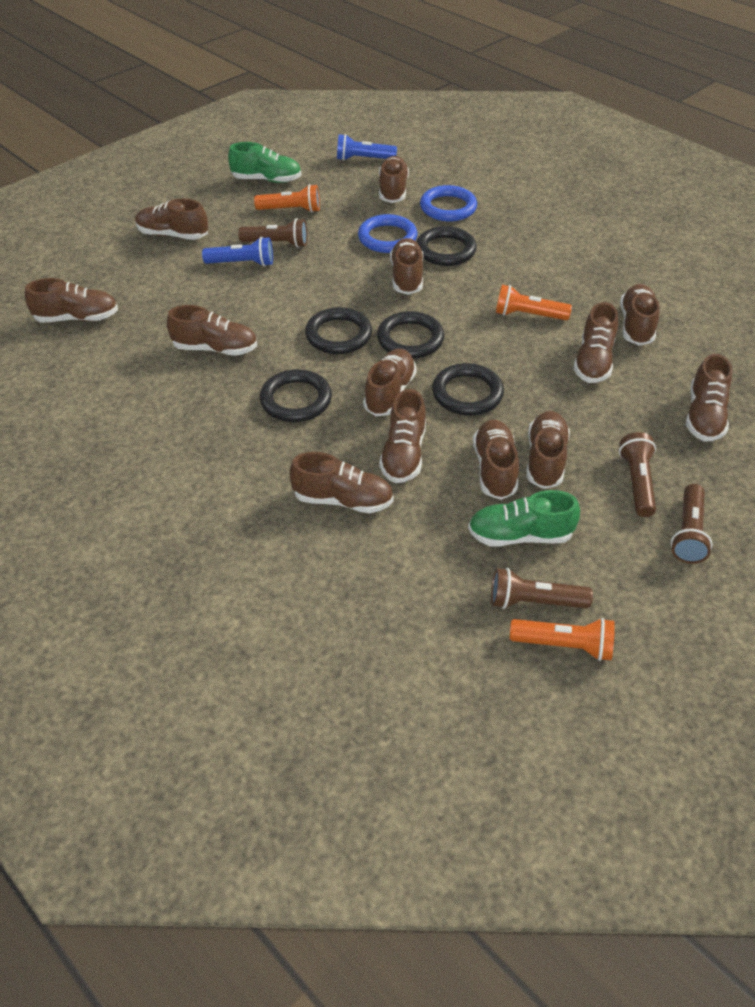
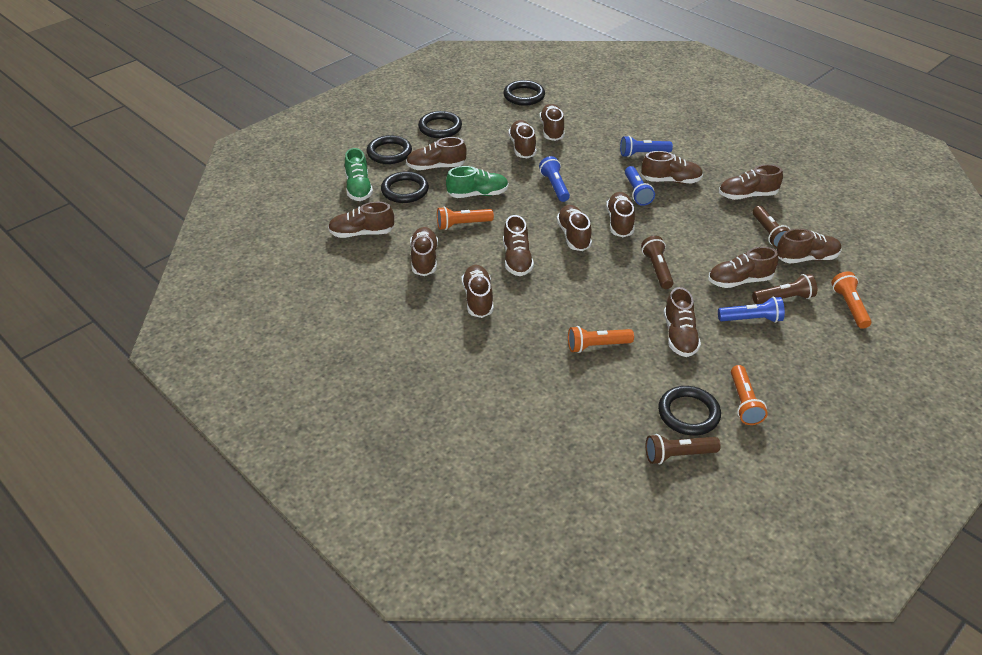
blue flashlight: [202,237,273,266] [337,134,397,161] = 2 -> [539,156,570,202] [620,136,673,157] [625,166,655,206] [718,297,785,323] = 4
blue ring: [358,214,417,253] [420,185,477,222] = 2 -> none = 0
brown shoe: [25,278,118,322] [135,199,208,240] [167,305,257,356] [290,452,394,513] [363,349,417,416] [379,156,409,203] [379,389,426,483] [390,238,423,295] [473,419,519,500] [527,411,570,489] [573,302,618,383] [620,284,659,346] [686,354,733,442] = 13 -> [328,202,394,238] [406,137,467,170] [410,227,438,276] [462,265,494,318] [503,215,534,276] [508,120,537,159] [539,104,565,141] [556,205,592,251] [606,192,635,237] [641,151,703,184] [664,287,701,357] [708,247,778,288] [719,164,783,200] [777,229,841,264] = 14
orange flashlight: [254,184,320,212] [496,285,572,320] [510,618,615,661] = 3 -> [437,207,494,230] [568,326,634,353] [731,365,768,425] [831,271,872,329] = 4

